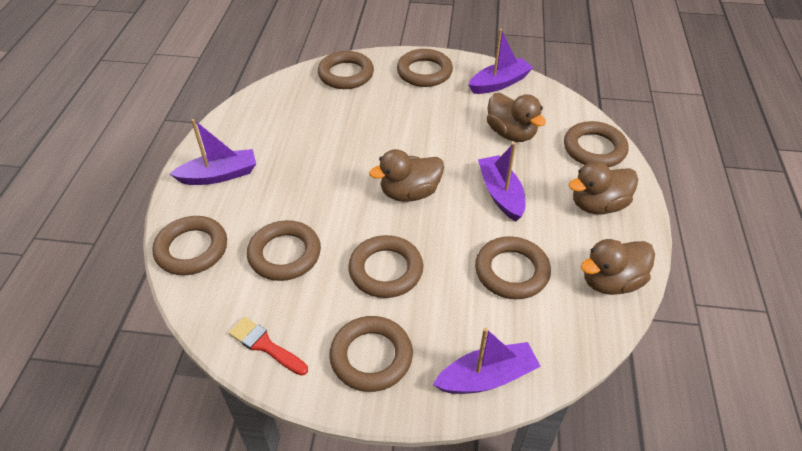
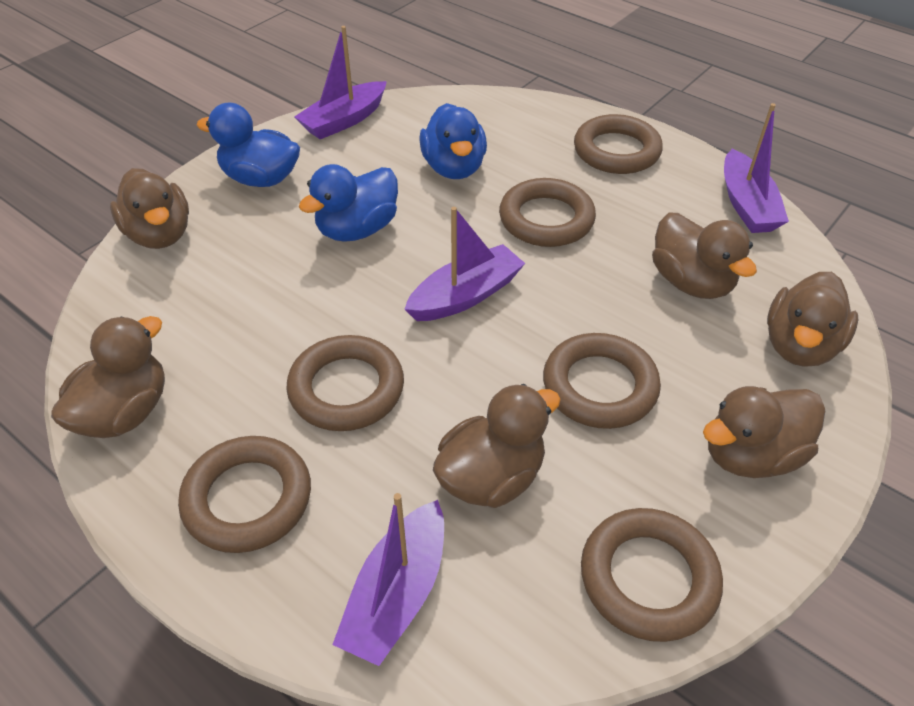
blue duck: none = 0 -> [196,103,300,187] [299,164,398,242] [419,103,487,179] = 3
brown duck: [369,149,444,202] [487,93,546,142] [569,161,638,214] [581,239,655,295] = 4 -> [51,316,165,438] [110,168,189,249] [433,384,561,508] [652,212,757,299] [703,386,825,478] [767,272,858,367] = 6
brown ring: [152,216,227,275] [247,220,321,281] [318,51,374,89] [329,316,413,392] [348,235,423,298] [397,49,453,87] [475,236,551,299] [564,121,628,167] = 8 -> [178,436,311,553] [286,335,404,431] [499,178,596,247] [543,333,661,429] [574,114,663,174] [581,508,723,642] = 6
red brush: [228,317,308,376] = 1 -> none = 0

